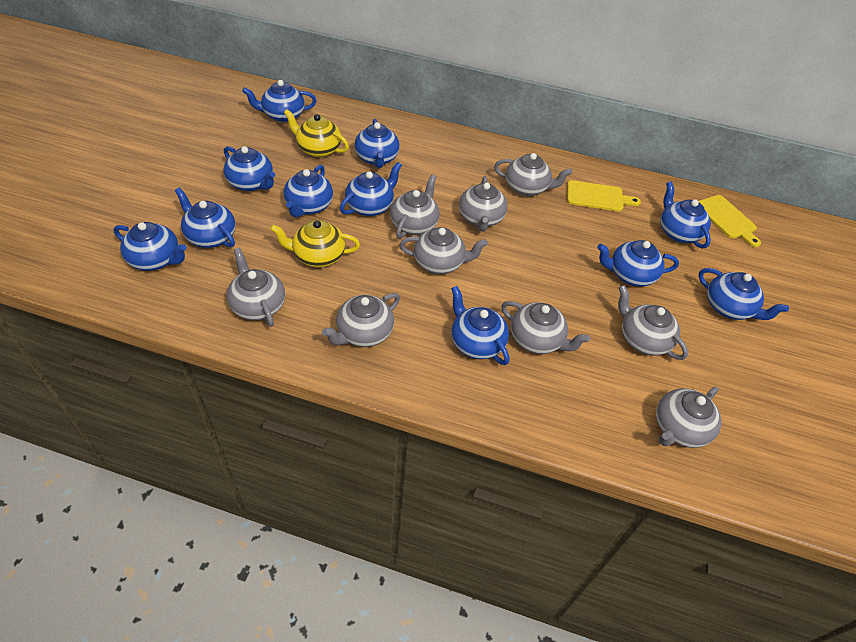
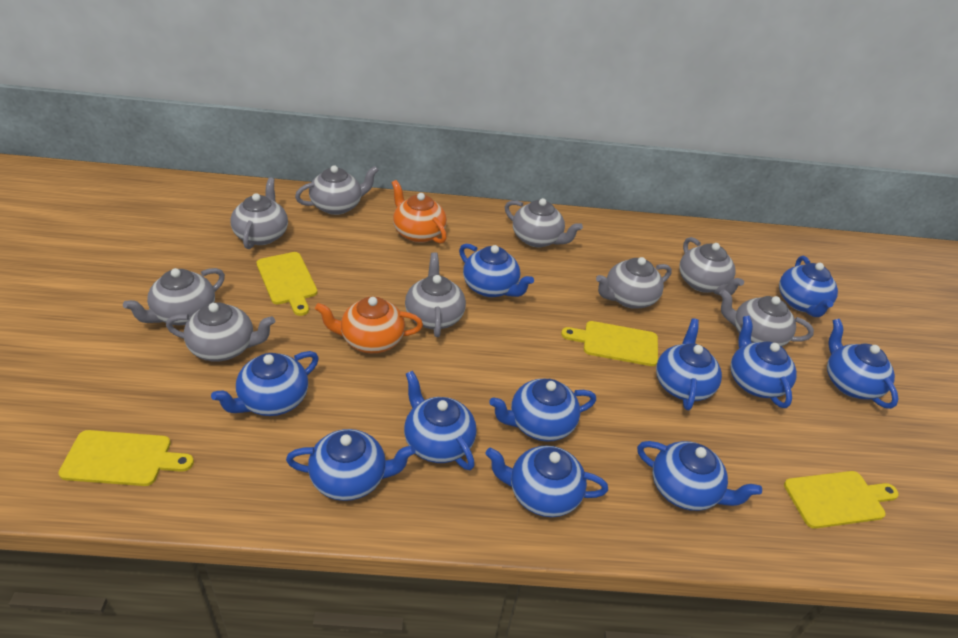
orange teapot: none = 0 -> [315,296,423,353] [392,180,447,244] = 2
yellow cutting board: [567,180,641,212] [699,195,761,247] = 2 -> [58,430,194,486] [257,252,317,316] [561,321,658,366] [784,471,899,529] = 4
yellow teapot: [270,220,360,267] [284,109,349,157] = 2 -> none = 0

